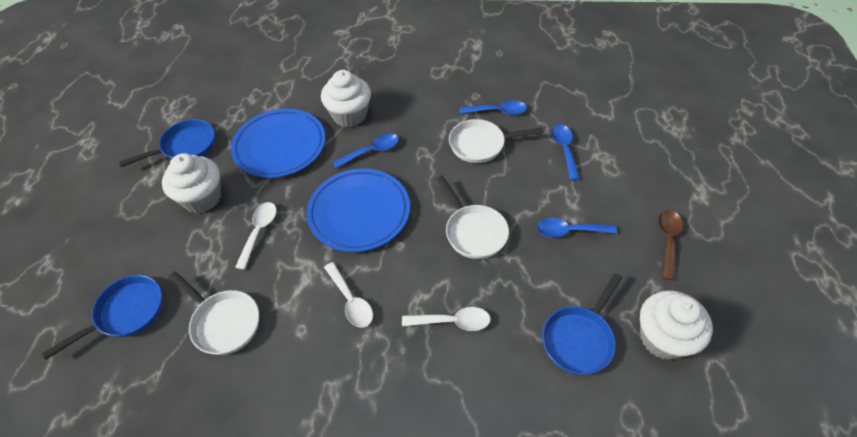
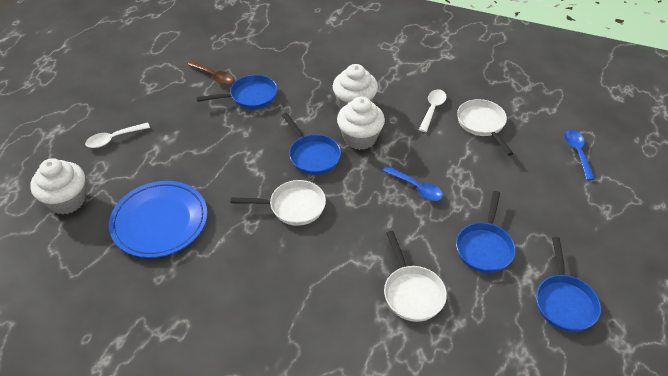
blue pan: [42,275,163,360] [119,119,215,167] [542,273,622,375] = 3 -> [196,75,278,109] [282,113,341,175] [456,191,516,273] [536,237,601,332] = 4
blue plate: [231,109,325,178] [307,169,410,252] = 2 -> [109,181,207,258] = 1
blue spoon: [333,134,399,168] [459,100,527,115] [537,218,617,238] [551,124,580,181] = 4 -> [383,166,443,201] [564,130,595,180] = 2
white spoon: [235,202,277,270] [324,262,373,328] [402,307,491,331] = 3 -> [85,122,150,148] [419,89,446,132] = 2

